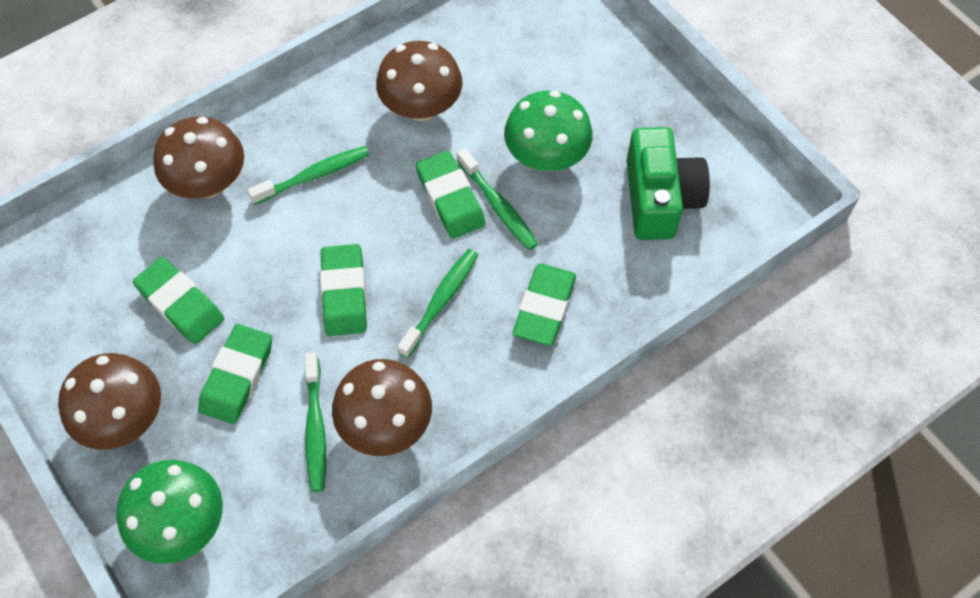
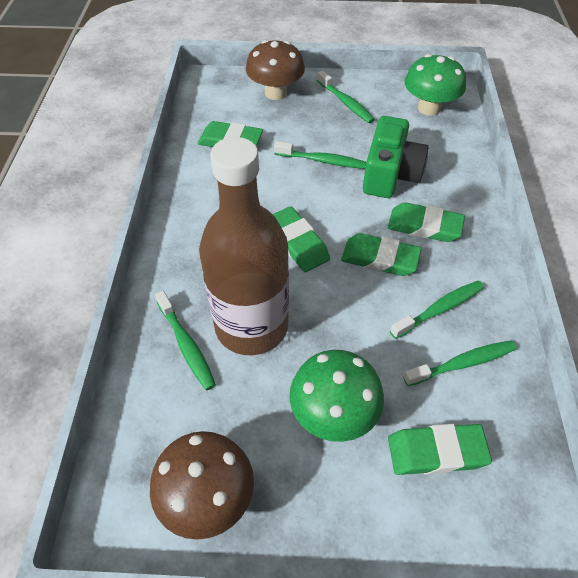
brown bottle: none = 0 -> [199,137,289,355] = 1
brown mushroom: [58,353,161,450] [153,117,244,199] [332,359,432,456] [376,41,462,121] = 4 -> [150,431,254,540] [246,40,305,100] = 2
green toothbrush: [247,146,370,205] [305,353,326,492] [397,249,478,358] [456,148,538,250] = 4 -> [155,291,216,390] [274,141,366,169] [317,70,375,123] [390,281,484,339] [403,340,516,386] = 5

